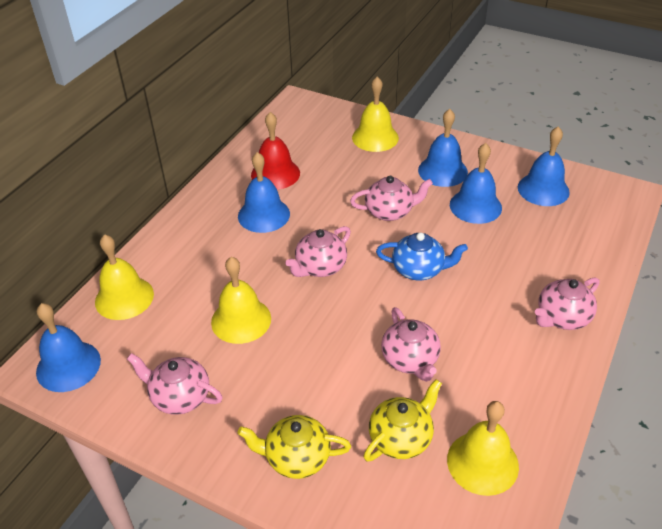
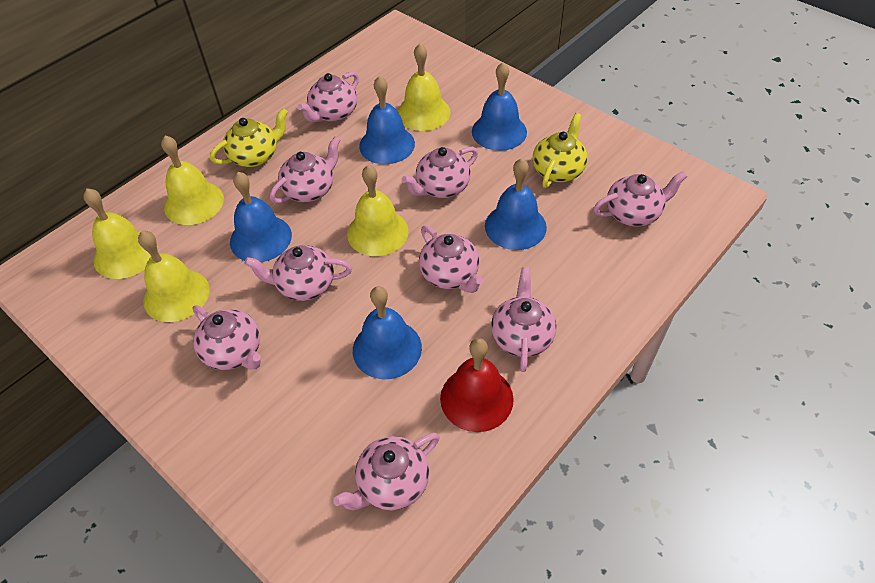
blue teapot: [376,233,468,280] = 1 -> none = 0
pink teapot: [127,353,223,415] [285,226,351,277] [350,176,433,221] [381,307,441,382] [535,277,600,330] = 5 -> [192,305,261,370] [244,245,352,301] [270,137,340,204] [298,71,359,123] [333,433,440,510] [402,147,478,198] [419,225,483,293] [491,268,557,372] [593,171,687,227] = 9
yellow bell: [95,234,154,320] [211,257,271,344] [352,77,399,152] [447,401,519,496] = 4 -> [83,188,151,279] [138,231,210,322] [161,135,224,225] [347,165,409,256] [397,44,451,131] = 5

